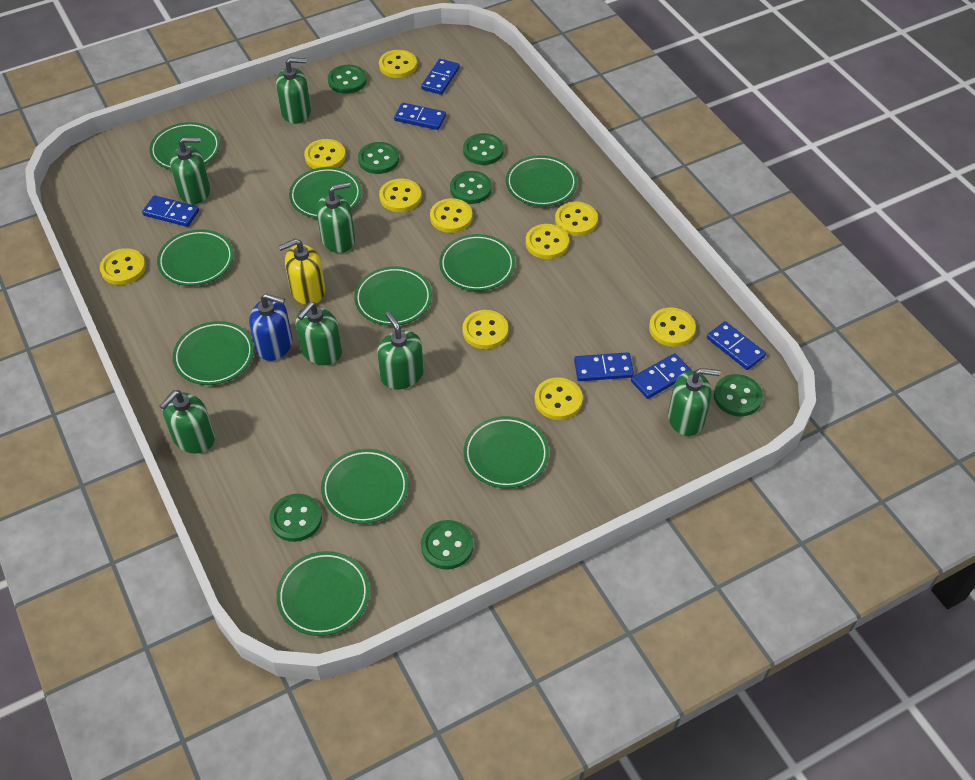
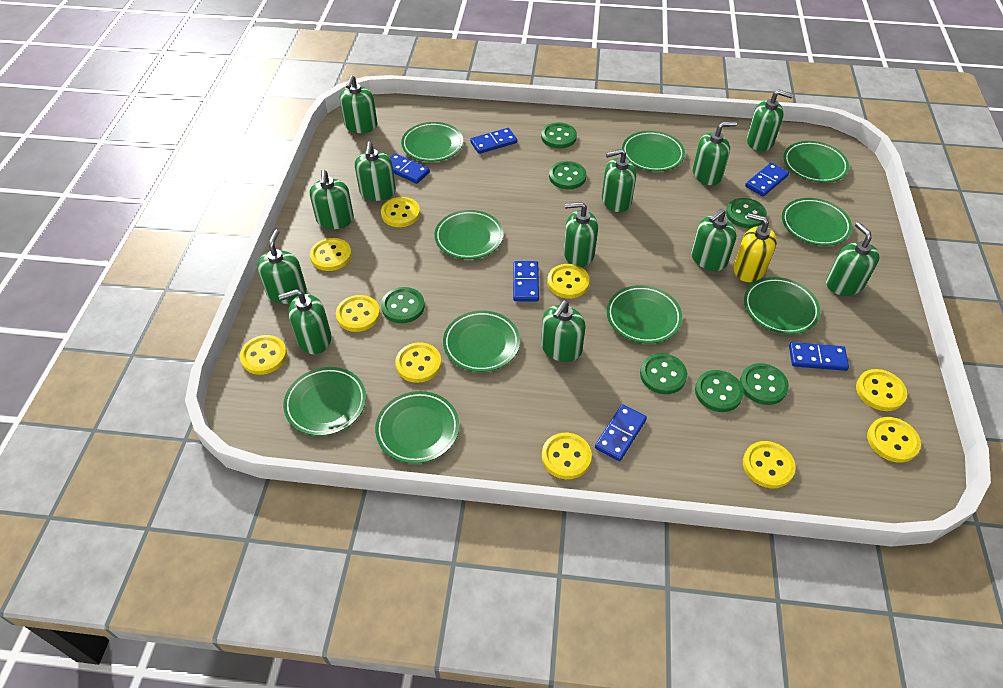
blue soap dispenser: [249,293,292,361] = 1 -> none = 0
green soap dispenser: [160,390,215,454] [170,137,210,204] [276,57,311,124] [296,302,342,365] [316,182,355,253] [377,312,424,390] [668,368,720,436] = 7 -> [257,229,307,304] [278,289,331,354] [310,170,354,229] [339,75,378,133] [355,142,396,201] [541,300,586,362] [564,202,598,267] [602,149,636,212] [691,208,736,271] [693,121,737,185] [747,90,793,151] [826,222,880,296] = 12

